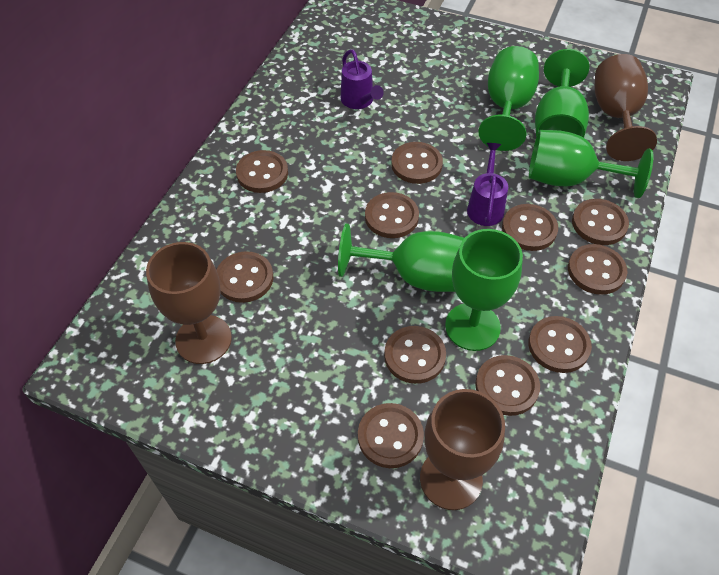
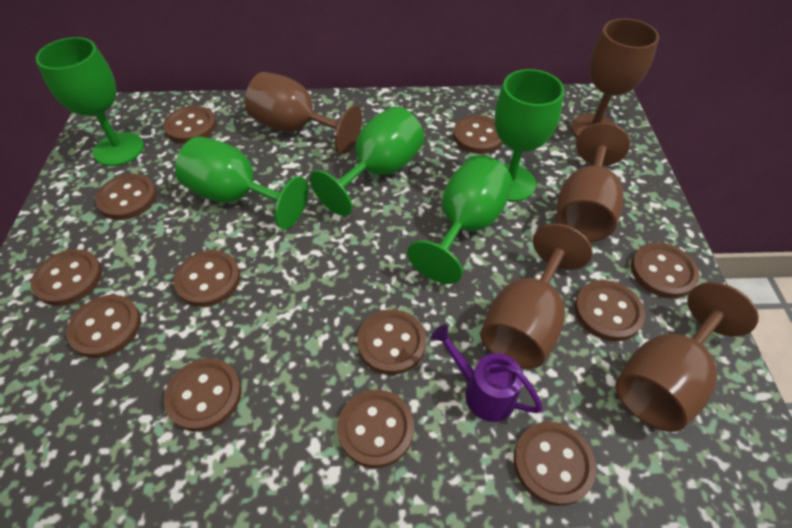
brown button: [217,251,274,303] [236,150,288,193] [358,403,424,468] [365,192,419,238] [384,326,446,384] [391,142,443,184] [475,355,540,416] [502,204,558,251] [528,316,592,373] [568,244,627,295] [572,199,629,245] = 11 -> [31,249,102,306] [66,295,141,358] [95,174,157,220] [163,106,217,144] [164,358,241,432] [174,250,240,307] [337,390,414,468] [357,310,426,375] [453,115,503,154] [514,422,596,506] [575,280,645,341] [631,243,700,298] = 12
brown goblet: [146,242,232,364] [420,389,505,510] [594,54,657,161] = 3 -> [245,72,362,154] [480,224,593,369] [556,123,630,242] [571,18,659,138] [615,282,759,432] = 5
purple watering can: [341,49,384,109] [467,143,508,226] = 2 -> [431,325,543,422] = 1

